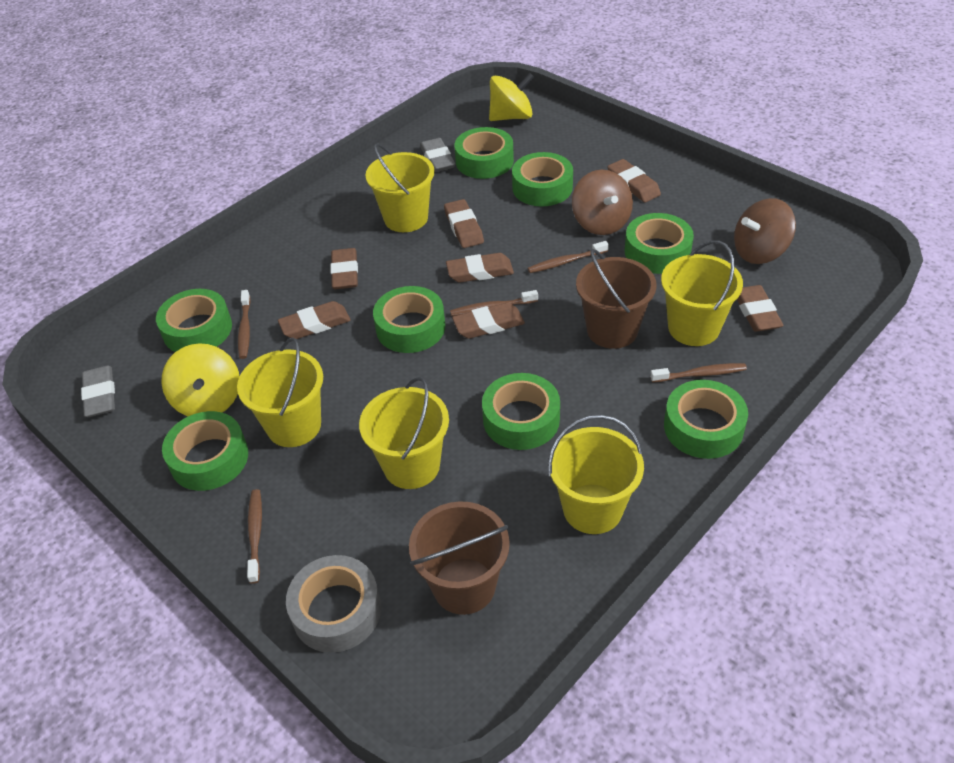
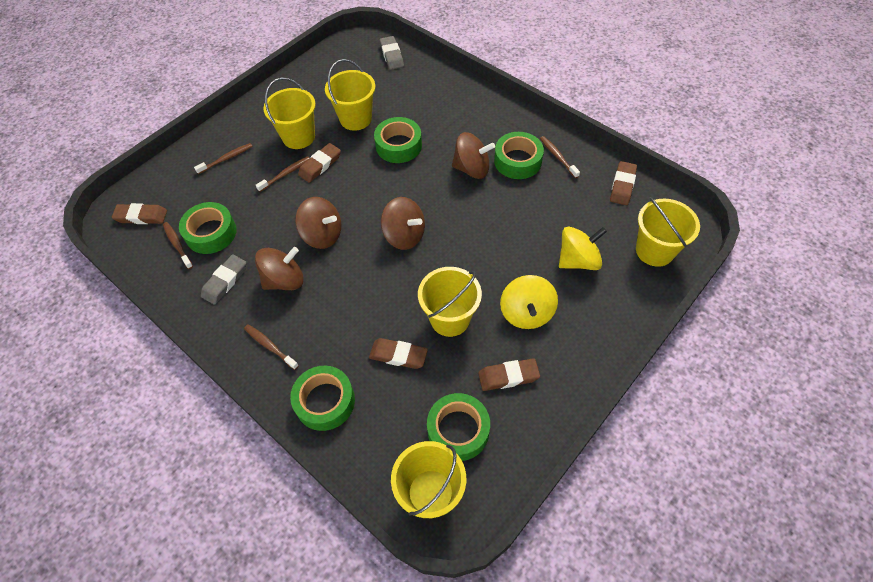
brown bucket: [409,501,510,615] [576,249,657,349] = 2 -> none = 0
brown eraser: [278,301,351,339] [330,248,358,289] [444,199,484,248] [446,253,514,283] [452,303,525,339] [607,159,661,203] [737,285,784,332] = 7 -> [112,203,167,224] [298,143,341,183] [369,338,428,369] [478,358,540,391] [610,161,637,205] = 5
brown spinning top: [572,170,633,235] [734,198,796,264] = 2 -> [255,247,304,290] [295,197,341,249] [381,197,425,250] [452,132,495,179] = 4
green tape: [156,289,232,352] [162,411,248,491] [373,286,445,353] [454,127,514,179] [482,373,560,450] [512,152,573,206] [625,213,694,274] [664,380,748,459] = 8 -> [179,202,237,254] [290,366,355,431] [374,117,422,163] [427,393,490,461] [494,132,544,179] = 5
grey tape: [286,555,381,653] = 1 -> none = 0

